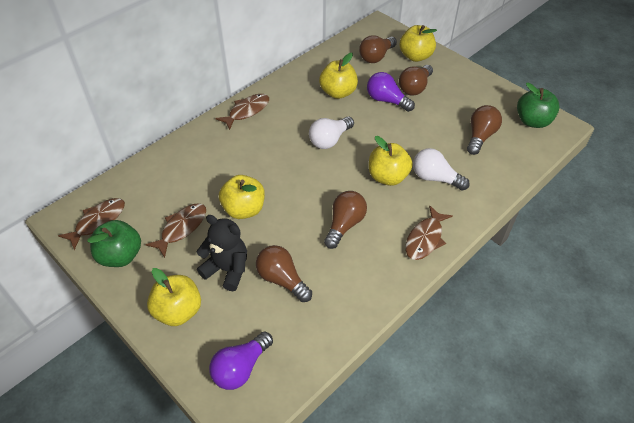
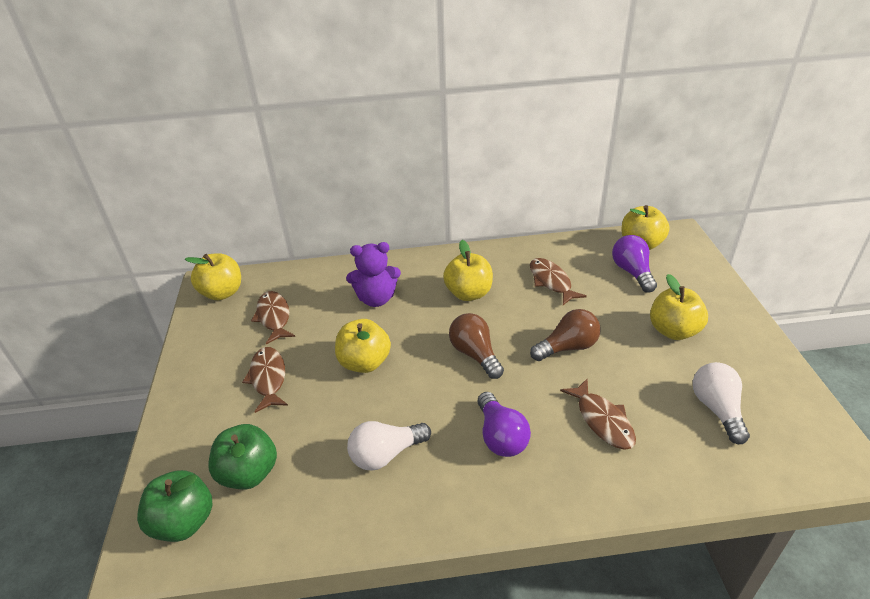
black teddy bear: [197,215,247,291] = 1 -> none = 0
brown light bulb: [256,245,312,302] [324,191,367,249] [359,35,397,63] [399,65,433,95] [467,105,502,155] = 5 -> [449,313,504,379] [530,309,601,361] = 2
purple teddy bear: none = 0 -> [346,242,401,307] = 1

